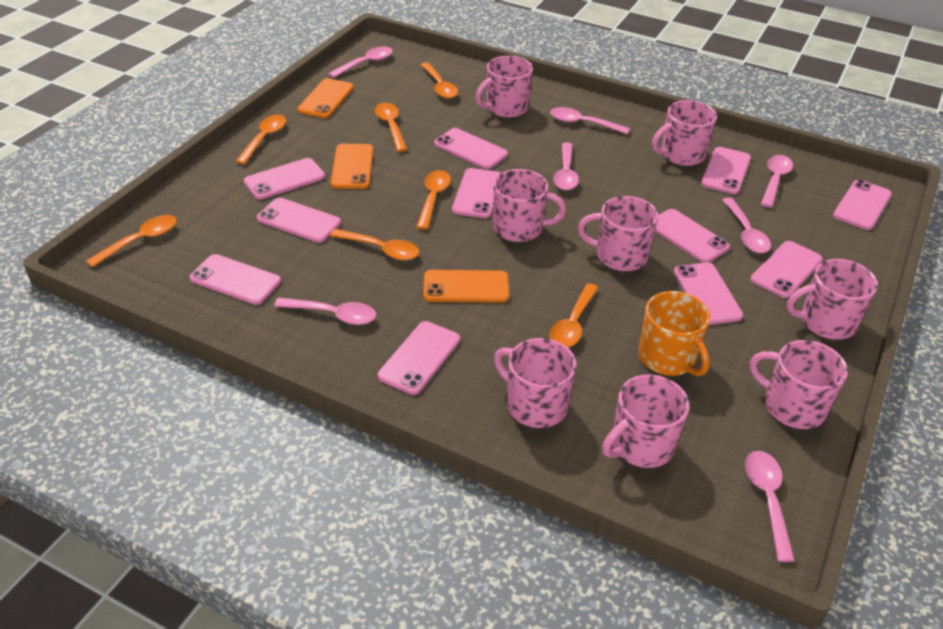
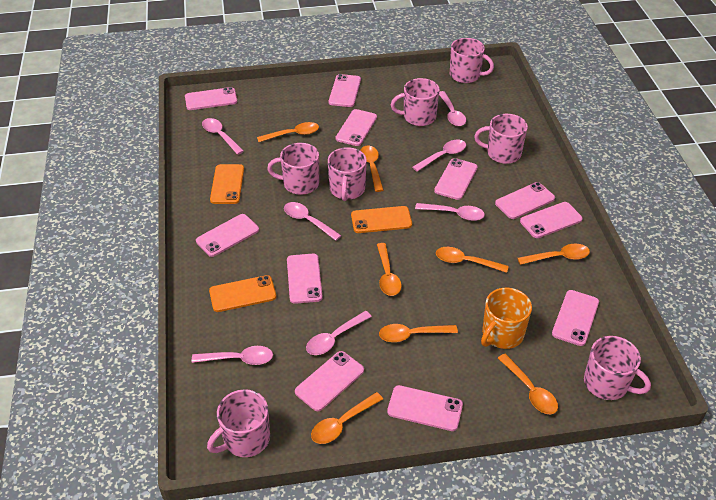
orange spoon: [86,215,177,268] [235,115,286,164] [330,229,420,260] [375,103,408,152] [416,170,451,230] [421,62,458,99] [549,283,599,348] = 7 -> [257,122,319,142] [311,392,383,444] [360,146,384,192] [377,243,402,296] [379,324,458,342] [436,247,509,273] [498,354,558,414] [517,244,590,265] = 8
pink mug: [476,56,533,118] [493,169,566,242] [494,338,577,428] [578,196,659,271] [602,374,689,468] [652,100,717,166] [750,340,848,429] [787,259,878,340] = 8 -> [207,389,270,457] [267,143,319,195] [328,147,367,201] [391,78,440,126] [450,38,494,83] [474,114,528,164] [584,336,651,400] = 7

